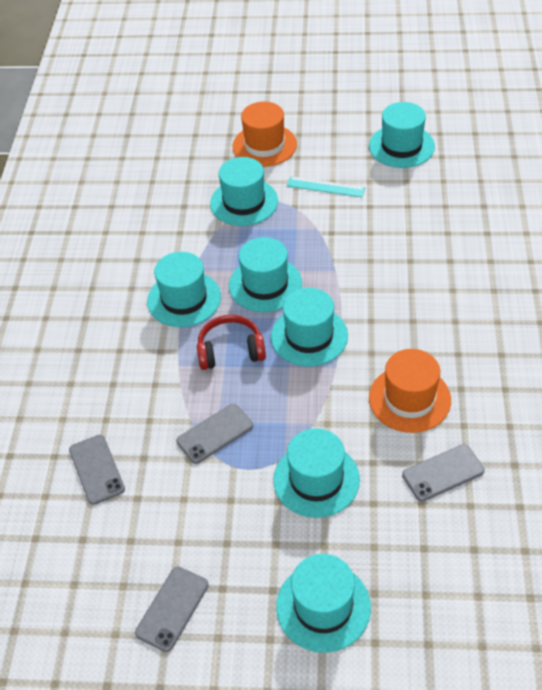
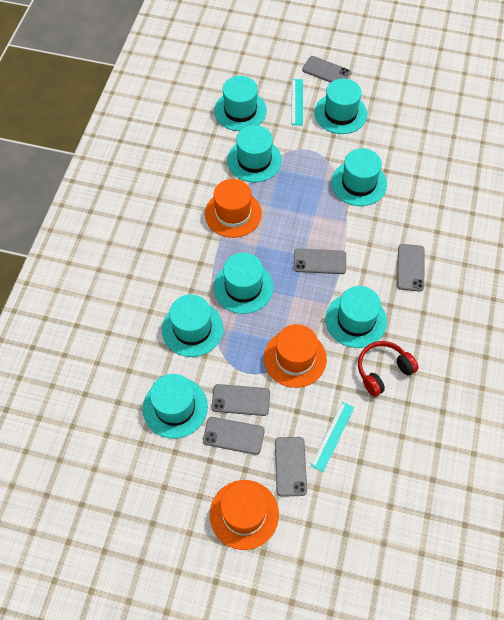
grey phone: [69,435,125,505] [135,567,209,652] [176,404,253,464] [402,444,485,502] = 4 -> [203,417,265,455] [211,384,270,416] [275,437,307,497] [294,248,346,274] [302,56,351,83] [397,244,425,292] = 6
orange hat: [232,102,297,167] [369,349,451,433] = 2 -> [205,179,262,238] [210,480,279,550] [264,324,327,388] = 3
turquoise hat: [147,252,221,327] [210,157,278,226] [229,237,302,312] [271,287,348,367] [273,428,360,518] [276,554,371,653] [369,102,435,168] = 7 -> [143,374,208,439] [162,294,223,357] [214,76,267,131] [214,253,273,314] [227,125,282,183] [314,79,367,134] [325,286,387,348] [331,148,387,206] = 8
turquoise ruler: [287,176,365,197] = 1 -> [292,79,303,125] [310,402,355,472] = 2

